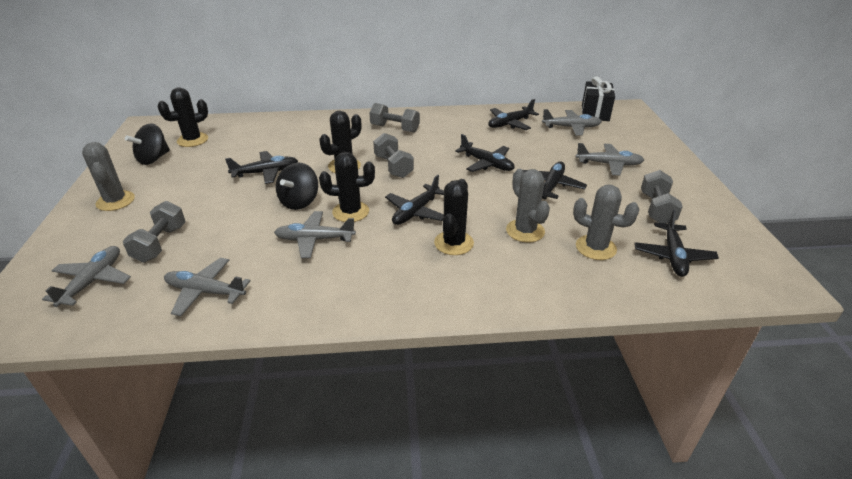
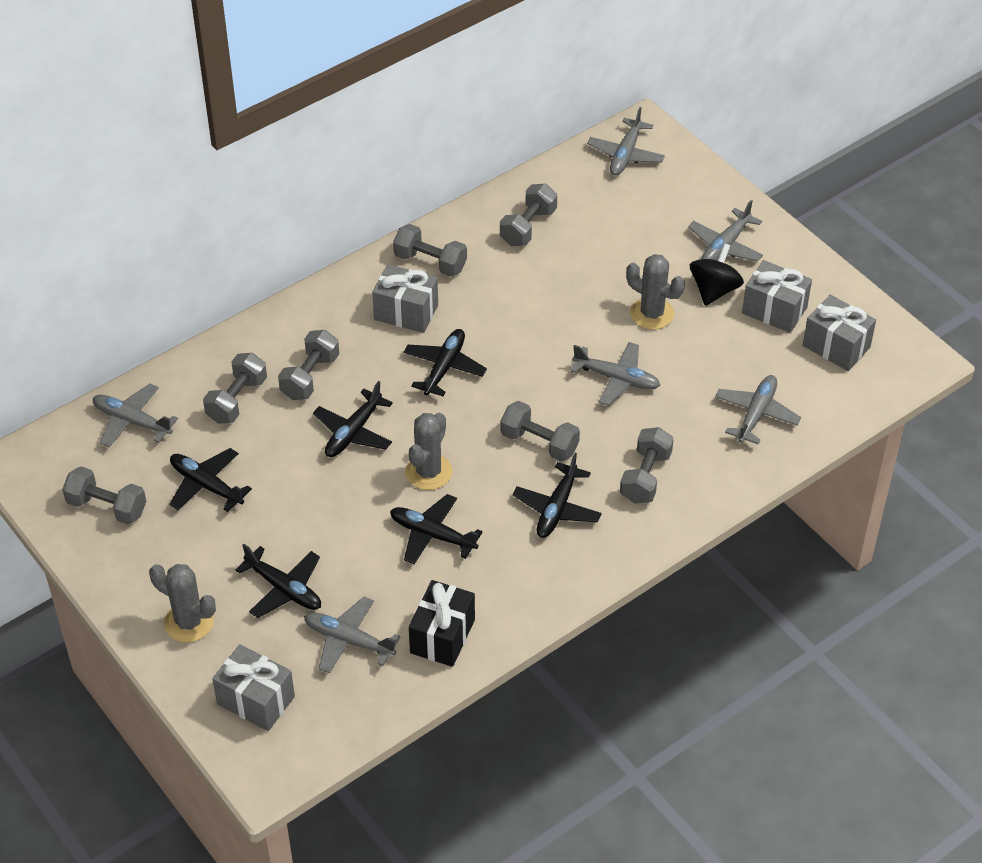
black cactus: [157,87,208,147] [319,111,361,173] [319,152,375,222] [434,179,474,255] = 4 -> none = 0
black spinning top: [125,123,170,165] [276,162,318,210] = 2 -> [690,243,744,306] = 1
grey dumbbell: [123,201,186,263] [369,103,420,133] [373,133,414,178] [641,170,683,223] = 4 -> [62,466,146,524] [203,353,267,424] [278,330,339,400] [393,224,467,277] [500,184,557,246] [500,401,580,462] [620,427,674,504] = 7
grey gift: none = 0 -> [212,644,295,731] [372,264,438,333] [742,260,812,333] [803,295,876,371] = 4
grey plane: [42,246,131,307] [164,258,251,316] [274,211,356,258] [542,109,602,136] [576,143,644,176] = 5 -> [93,383,178,447] [304,596,401,674] [570,342,660,406] [587,107,665,175] [688,200,763,262] [715,375,801,444] = 6

